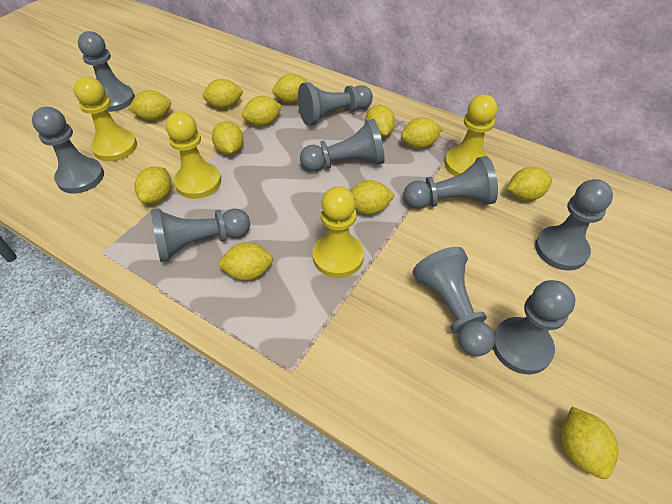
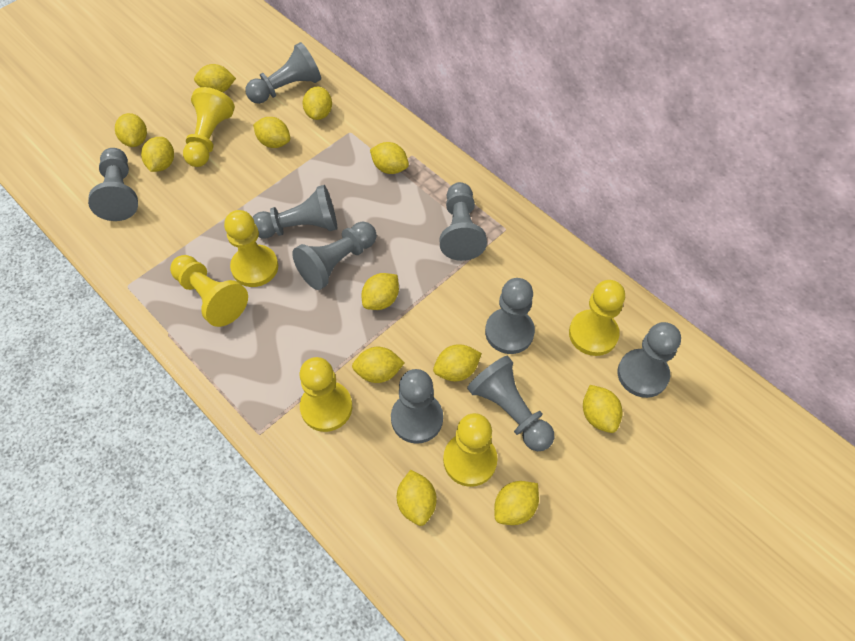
yellow pawn: [74,77,137,161] [166,112,221,199] [312,186,364,278] [445,94,498,176] = 4 -> [170,255,248,327] [183,87,235,167] [224,210,278,287] [299,357,352,432] [443,413,498,487] [569,280,625,356] = 6

